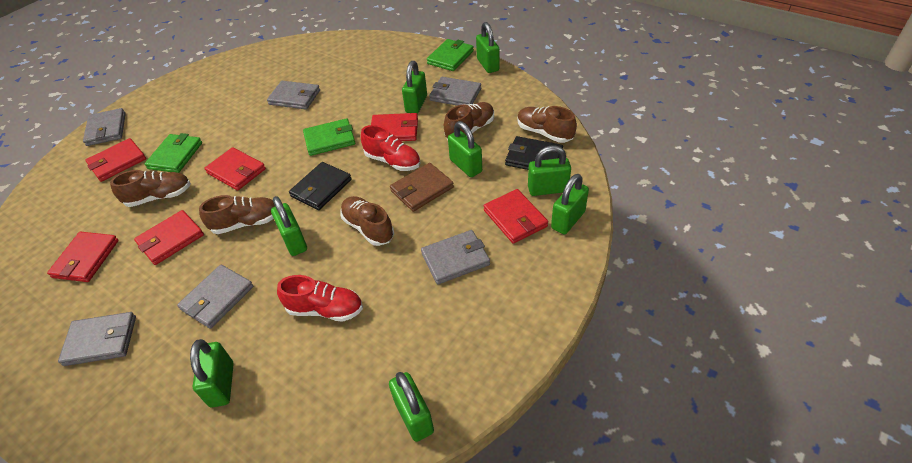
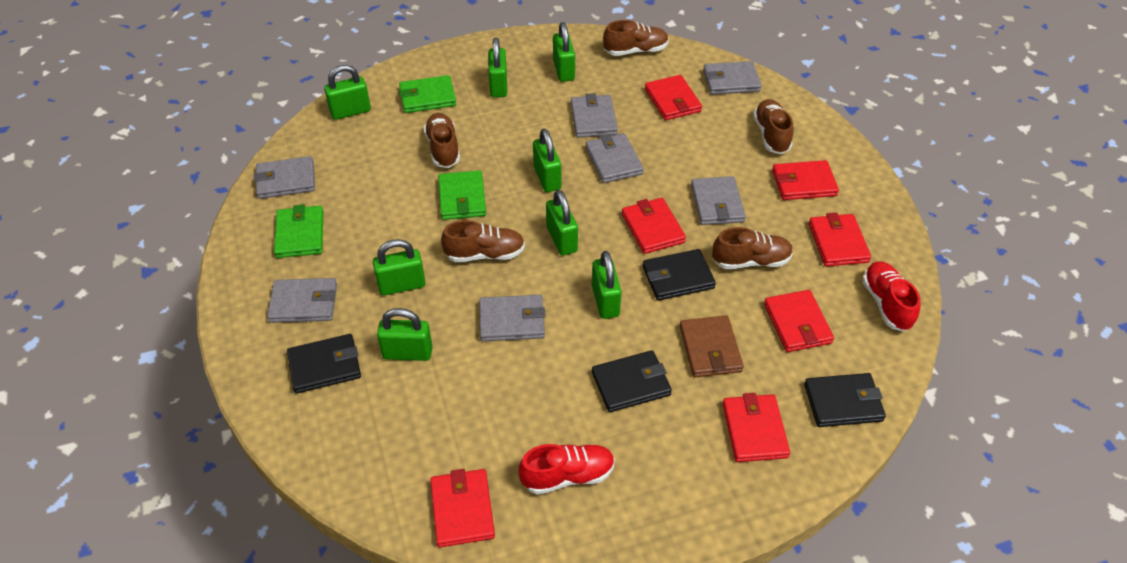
black wallet: [289,162,352,210] [505,136,563,170] = 2 -> [287,334,361,394] [592,350,672,412] [643,249,716,301] [804,373,886,427] = 4
grey wallet: [58,312,136,366] [83,108,126,146] [177,265,253,329] [267,81,320,109] [421,230,490,284] [429,77,481,106] = 6 -> [254,156,315,199] [267,278,337,323] [480,295,546,341] [571,93,618,138] [585,133,644,183] [691,176,746,225] [703,61,762,95] = 7
red wallet: [47,232,119,282] [85,138,146,182] [134,210,204,265] [204,147,266,191] [371,113,418,141] [484,189,548,244] = 6 -> [430,469,495,547] [622,198,686,254] [645,75,702,120] [723,393,790,462] [764,290,834,352] [772,160,839,200] [809,212,871,267] = 7

